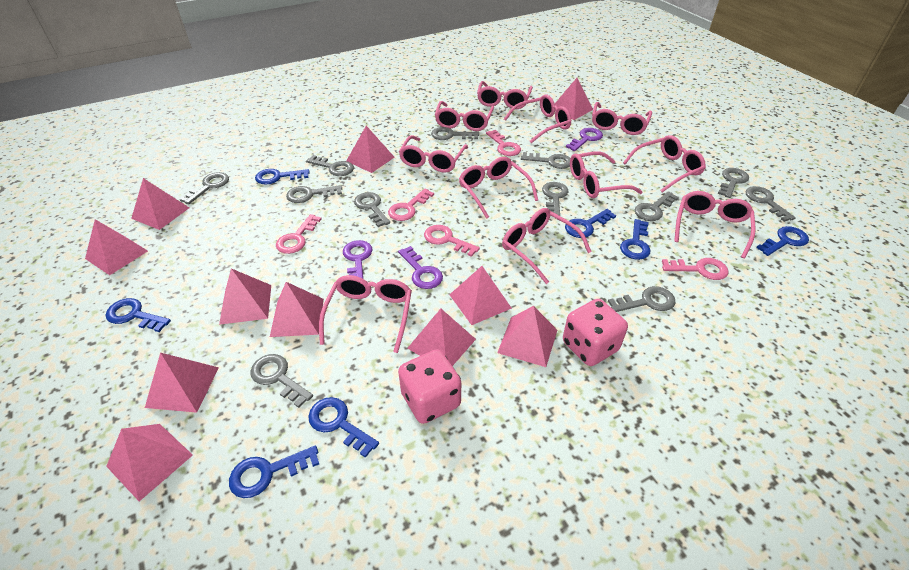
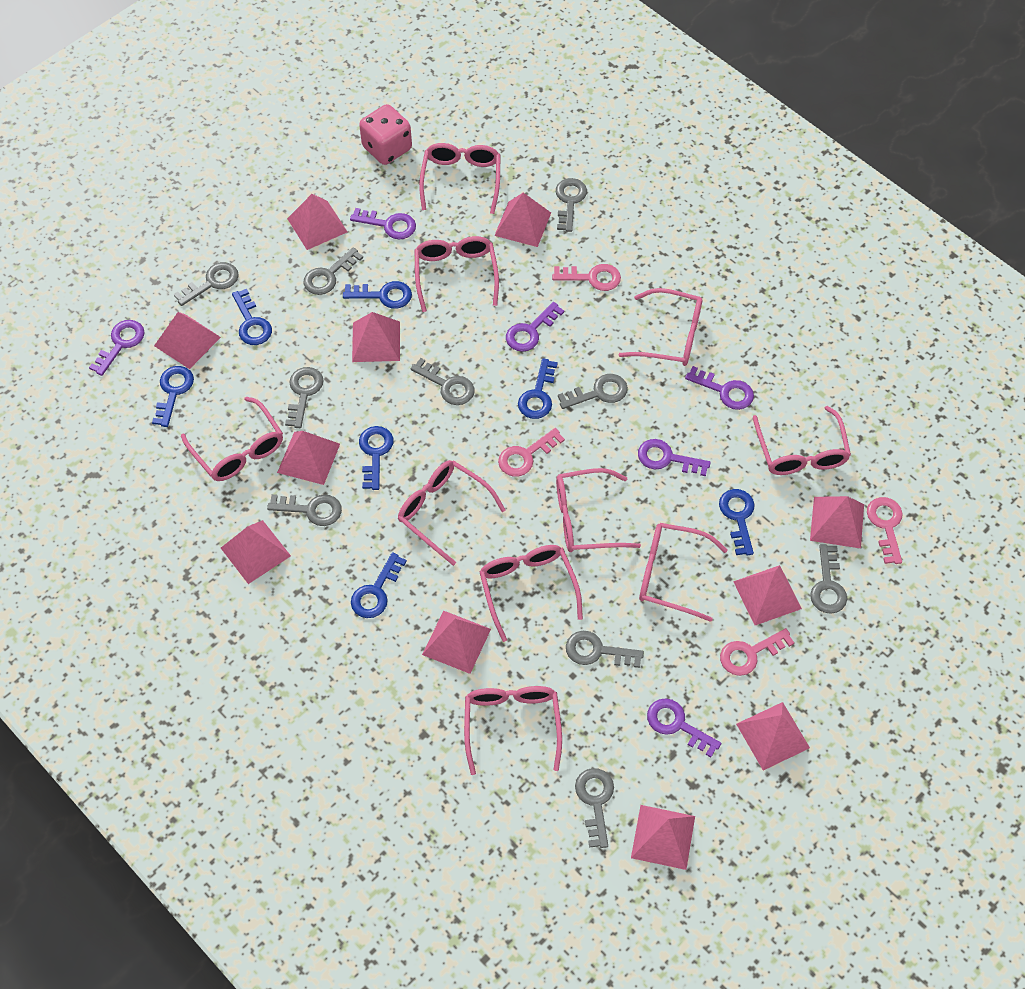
grey key: [180,172,229,204] [251,354,313,408] [286,185,342,203] [306,155,354,176] [354,192,390,227] [431,127,479,140] [521,152,570,169] [542,182,568,216] [608,286,675,312] [635,191,679,221] [718,168,749,198] [746,186,796,222] = 12 -> [174,262,239,306] [267,494,342,526] [285,367,324,428] [303,247,363,295] [411,358,475,405] [556,178,587,232] [558,374,628,409] [566,631,644,668] [575,768,614,848] [810,544,847,614] = 10
pink dice: [398,349,461,424] [563,299,628,366] = 2 -> [359,104,412,165] = 1
pink glasses: [319,275,412,353] [399,135,468,173] [435,101,494,131] [459,157,538,219] [477,81,533,109] [502,208,592,284] [504,95,571,143] [570,151,642,198] [592,102,652,135] [623,135,706,192] [674,191,756,258] = 11 -> [181,397,283,481] [398,460,506,566] [415,236,499,312] [419,143,500,214] [464,686,562,775] [479,545,583,642] [556,468,641,552] [619,288,702,366] [639,523,728,622] [753,406,851,475] = 10
pink key: [276,214,322,254] [388,189,434,221] [424,225,480,257] [486,130,521,156] [662,258,729,280] = 5 -> [498,428,565,477] [552,264,621,291] [720,628,794,676] [867,497,903,564] = 4
purple key: [343,240,373,279] [398,246,443,289] [566,128,603,151] = 3 -> [89,320,145,376] [350,208,416,239] [506,302,564,352] [638,439,711,476] [647,698,721,757] [685,366,754,410] = 6

